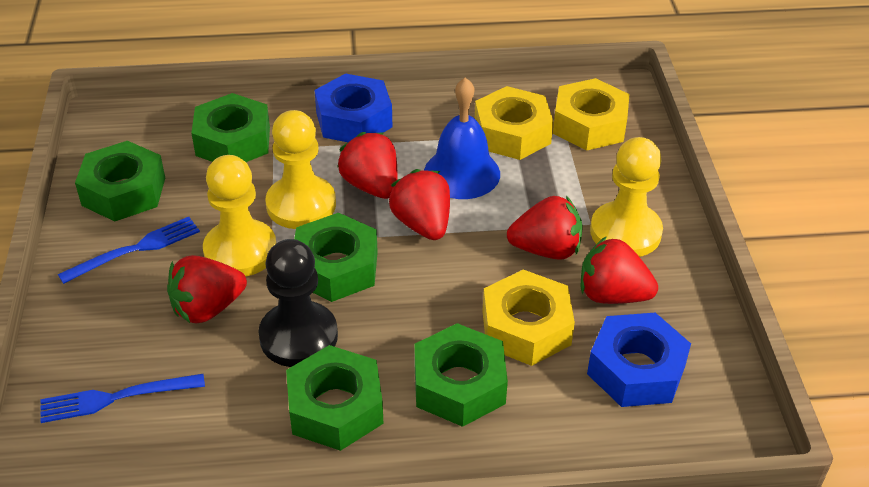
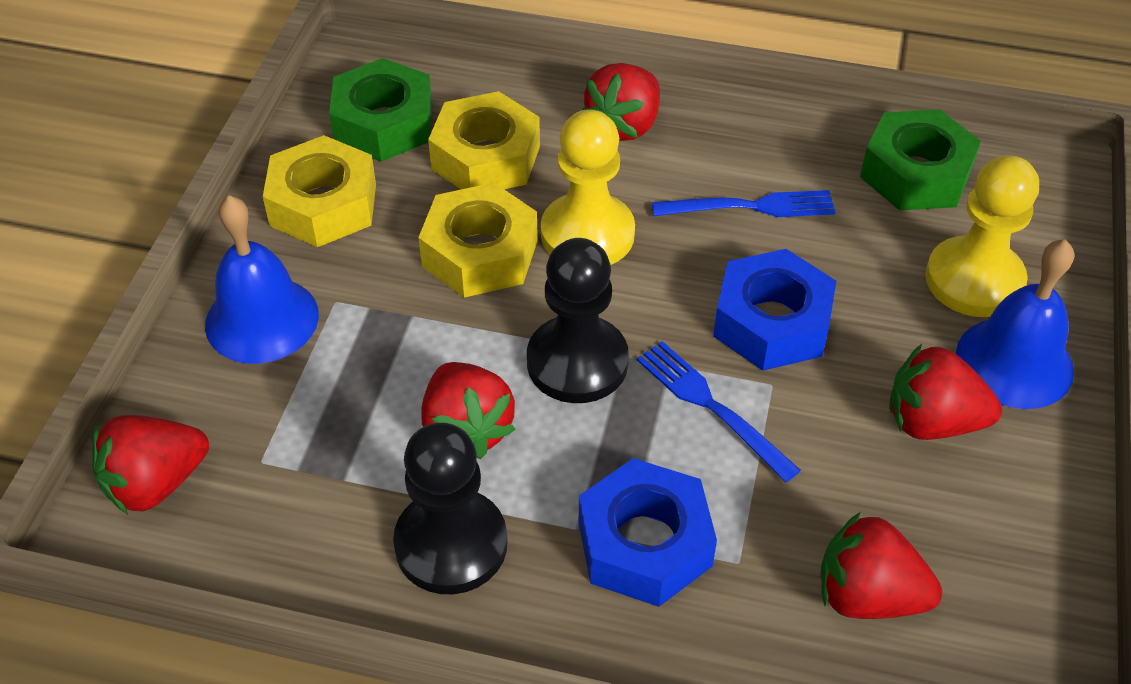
black pawn: [258,239,338,367] = 1 -> [393,423,507,594] [527,238,629,403] = 2
blue bell: [424,77,500,199] = 1 -> [205,195,319,364] [956,239,1074,409] = 2
green nut: [75,141,165,222] [191,93,270,162] [286,345,383,451] [294,213,378,302] [414,323,508,427] = 5 -> [329,58,432,162] [860,109,981,210] = 2
yellow pawn: [203,155,276,277] [265,110,336,229] [590,137,663,257] = 3 -> [541,109,635,265] [925,155,1039,317] = 2

